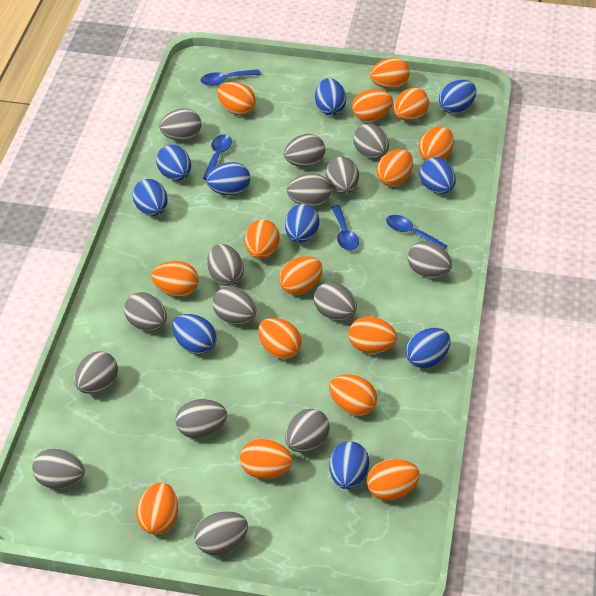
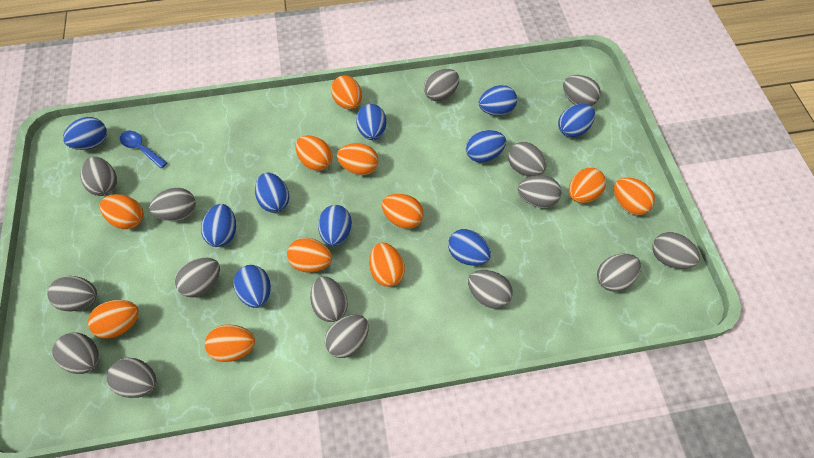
blue spoon: [201,69,261,86] [203,134,232,180] [331,205,359,250] [386,215,447,249] = 4 -> [120,131,167,168] = 1
orange egg: [136,482,178,535] [151,261,199,297] [217,82,256,115] [240,439,293,479] [245,219,280,259] [258,318,302,359] [279,256,323,295] [329,374,377,416] [349,316,397,353] [352,89,393,122] [367,459,420,501] [370,57,410,89] [377,149,413,186] [394,88,429,121] [419,126,454,161] = 15 -> [88,300,139,339] [100,194,144,229] [205,324,255,362] [287,238,332,272] [295,135,332,171] [331,75,362,110] [337,143,378,175] [369,242,405,287] [382,194,424,229] [569,168,606,203] [614,177,655,215] = 11

